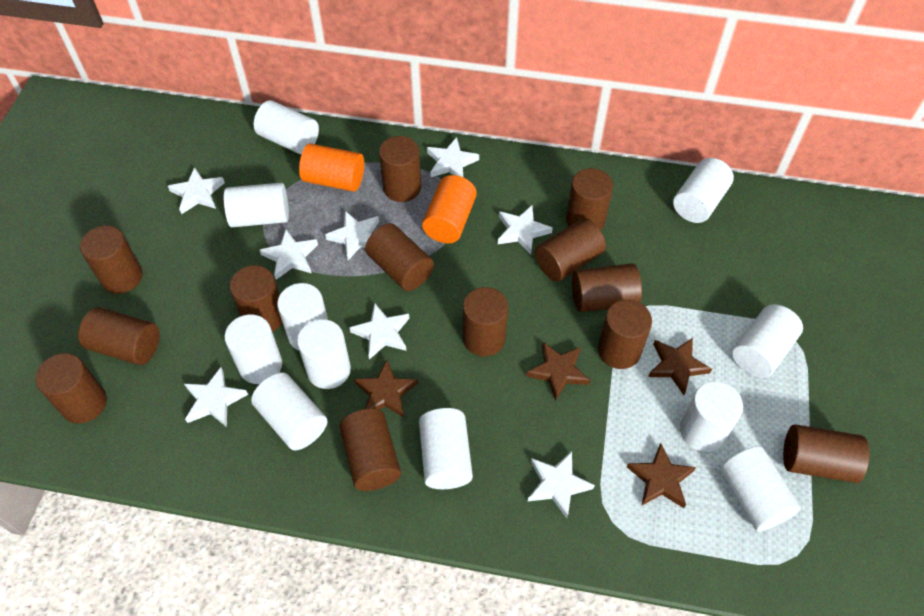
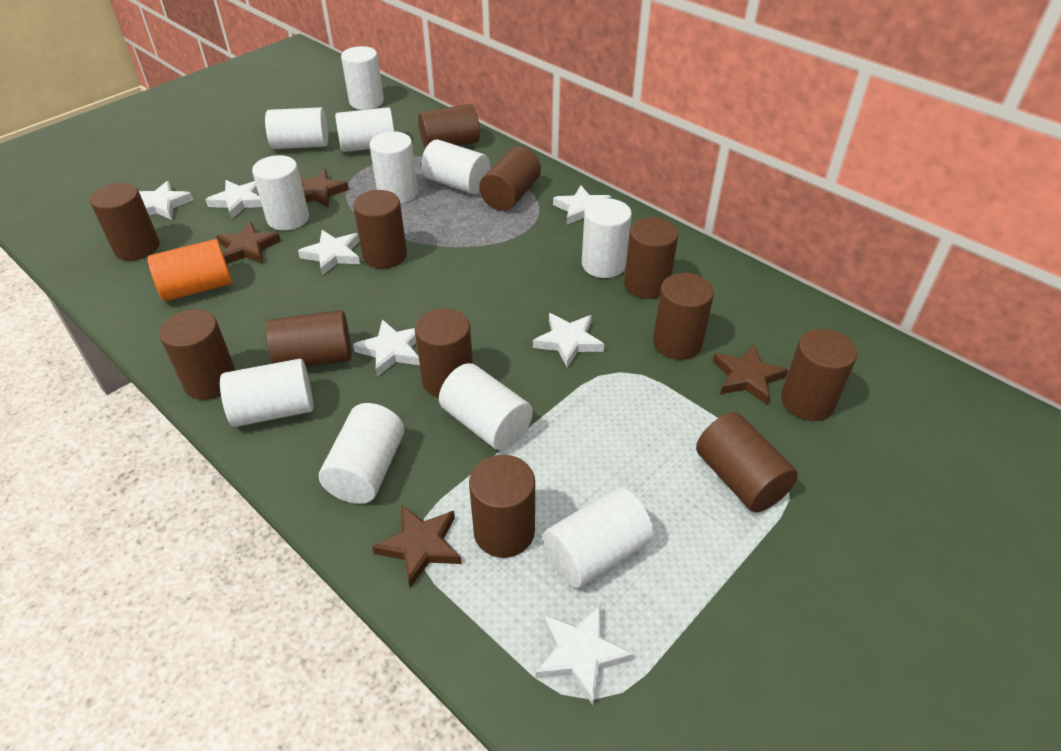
brown cylinder: [35,353,107,424] [78,307,160,365] [80,226,143,294] [230,265,282,332] [339,408,401,491] [365,223,434,291] [379,136,421,202] [463,287,508,356] [535,218,606,282] [566,168,613,230] [572,263,642,312] [598,300,652,369] [783,424,869,483] = 13 -> [90,183,160,261] [159,309,236,400] [266,310,351,367] [353,190,407,269] [415,308,473,398] [418,104,480,148] [469,455,535,558] [479,146,541,211] [624,217,678,299] [653,273,714,360] [696,412,798,513] [781,329,857,421] = 12
orange cylinder: [299,143,364,192] [422,175,477,243] = 2 -> [147,239,232,301] = 1
white star: [168,167,225,214] [184,367,248,427] [260,229,318,280] [325,211,379,260] [349,303,409,360] [427,137,479,177] [498,205,553,254] [528,451,595,518] = 8 -> [139,181,193,220] [205,180,262,219] [298,230,360,276] [353,319,420,377] [533,313,604,368] [536,604,634,705] [553,185,611,225] = 7

